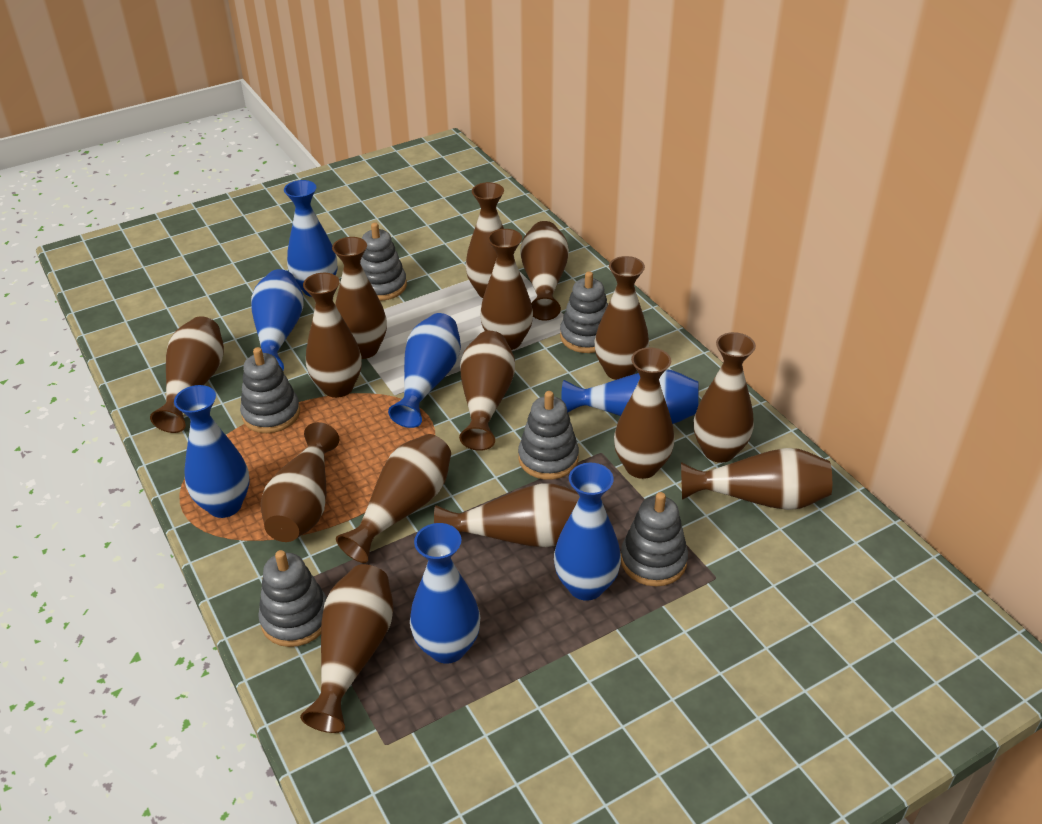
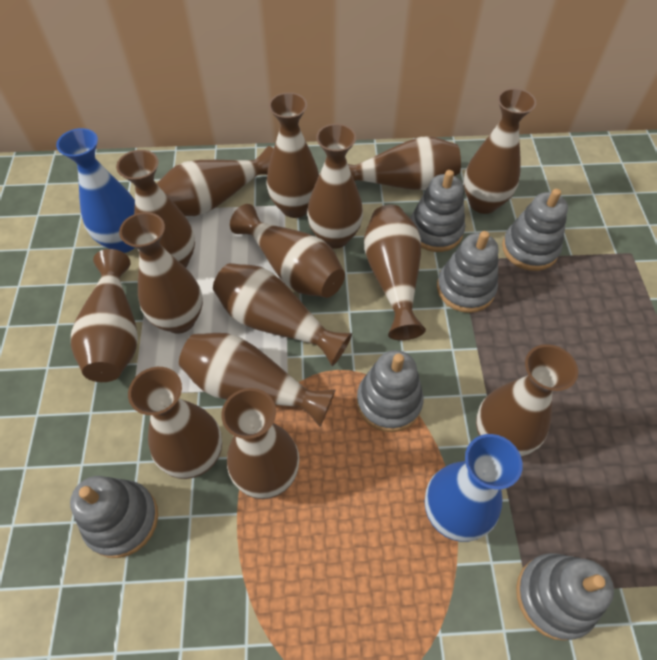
blue vase: [174,385,249,518] [251,269,303,370] [284,180,337,297] [388,313,461,428] [410,523,480,664] [554,463,621,601] [561,370,699,424] = 7 -> [56,128,135,253] [425,434,523,542] = 2

